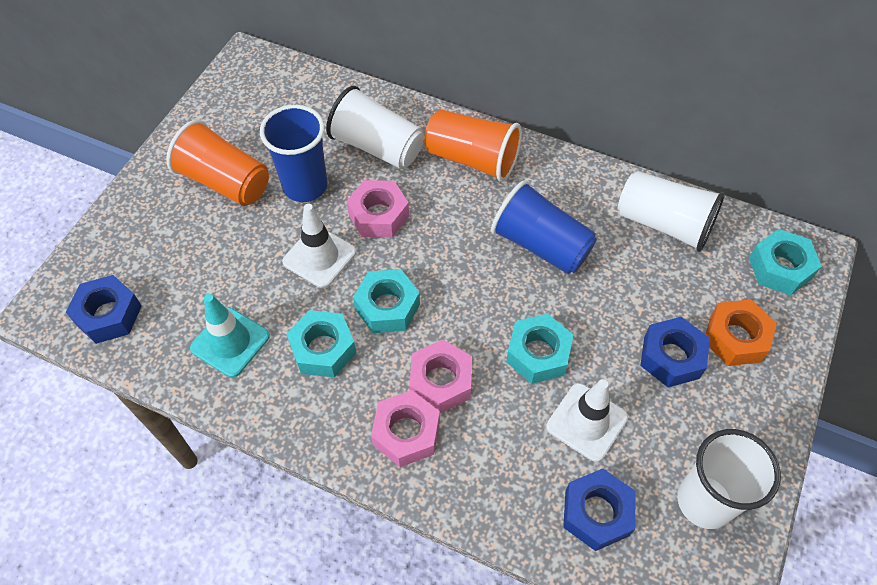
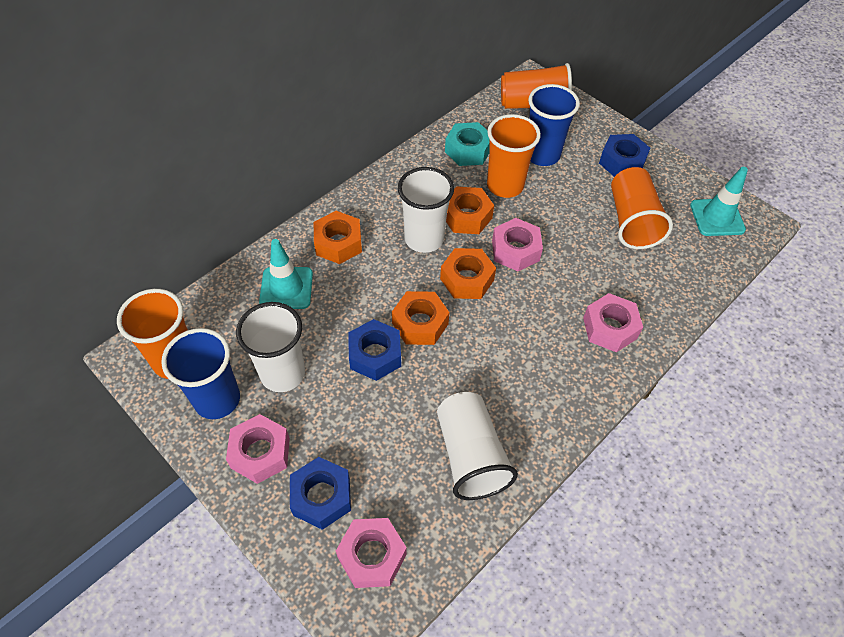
orange cup: [166,120,269,206] [424,109,522,182] = 2 -> [117,289,188,379] [487,114,541,198] [501,63,572,109] [611,167,673,249] = 4
orange nut: [706,299,777,366] = 1 -> [314,211,362,264] [392,291,450,345] [440,248,496,299] [446,186,494,234] = 4
pink nut: [347,180,409,238] [371,390,440,467] [410,339,472,413] = 3 -> [226,414,290,484] [336,518,407,588] [492,218,543,272] [583,293,643,353] = 4
turquoise nut: [286,310,356,377] [353,269,420,333] [506,313,573,384] [749,229,822,295] = 4 -> [445,122,489,166] = 1
turquoise traffic cone: [190,294,270,378] = 1 -> [259,239,313,309] [690,167,748,236] = 2
white traffic cone: [282,204,356,288] [546,379,628,462] = 2 -> none = 0

